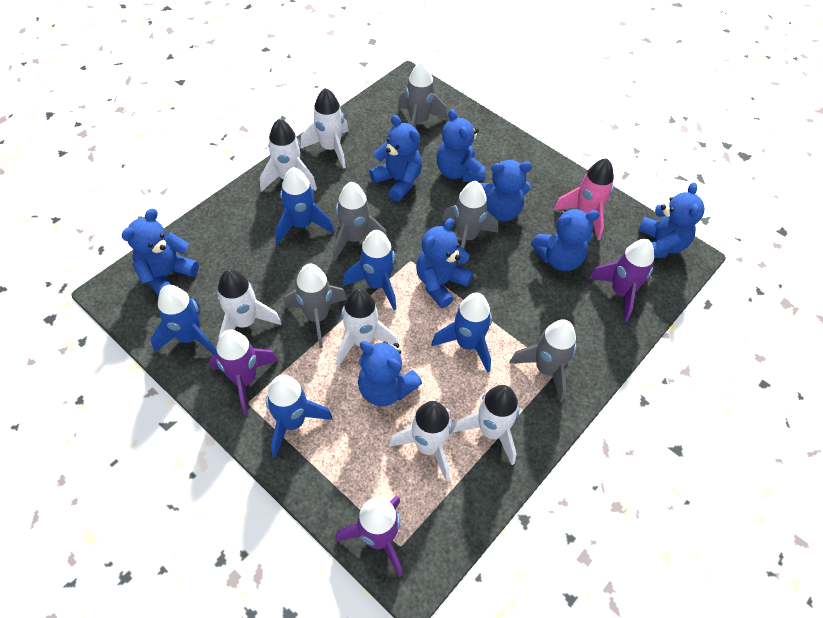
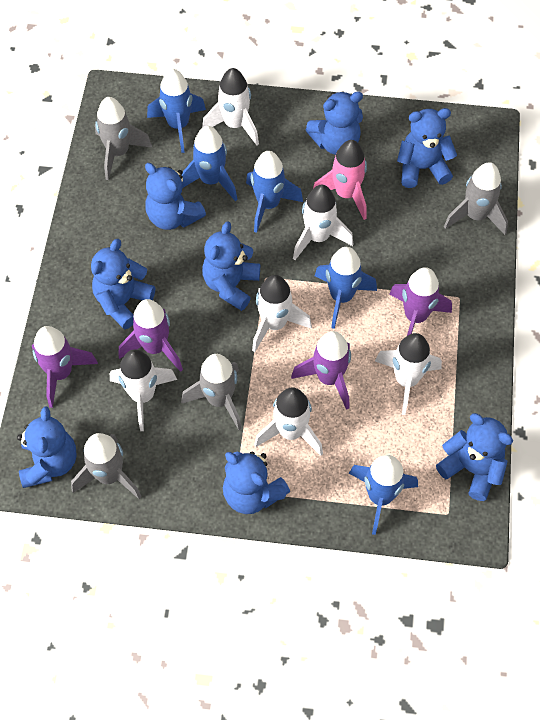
grey rocket: [284,264,347,348] [333,182,387,261] [398,61,447,128] [442,181,498,263] [510,320,577,402] = 5 -> [71,433,142,499] [95,97,152,180] [181,354,242,430] [444,162,508,235] = 4
purple rocket: [209,329,278,415] [335,496,402,577] [589,239,654,322] = 3 -> [32,326,98,408] [118,299,183,372] [291,331,351,410] [389,267,452,336] = 4

